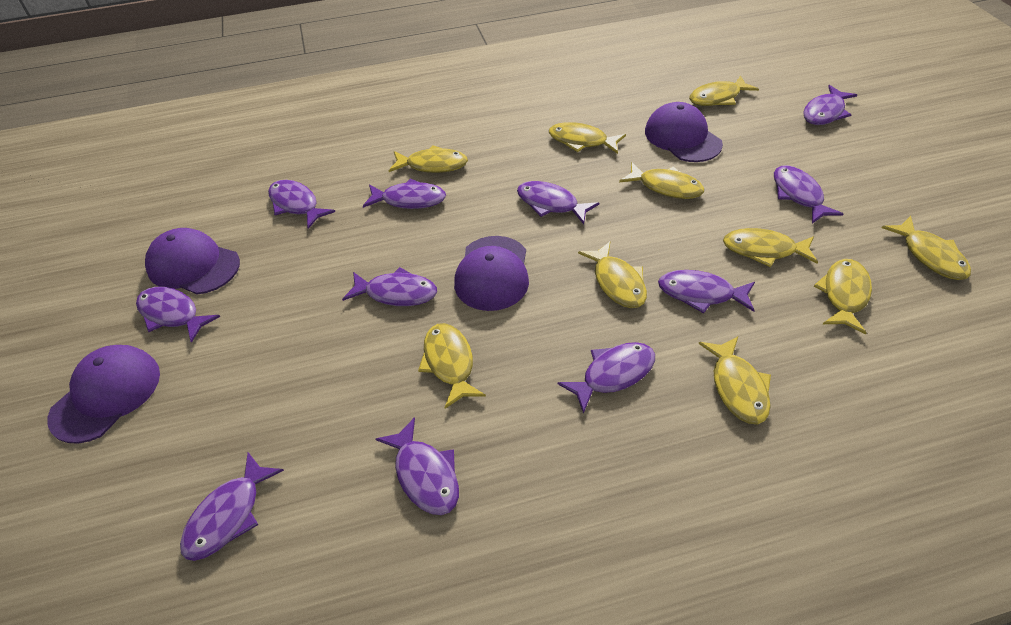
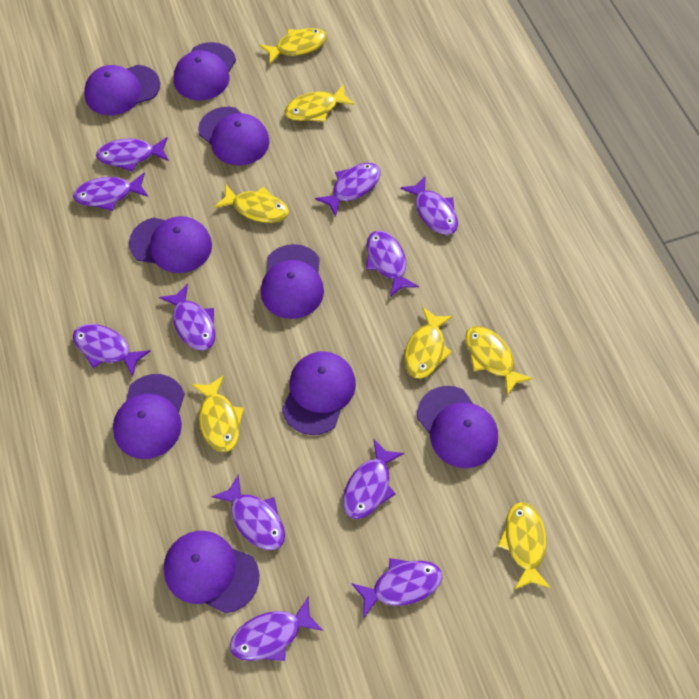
purple cap: [48,345,160,444] [145,228,240,295] [454,236,529,311] [645,102,723,162] = 4 -> [84,65,160,116] [113,374,185,459] [129,216,212,273] [163,531,259,613] [173,42,236,100] [198,107,270,166] [261,244,324,319] [282,351,356,435] [417,386,498,468] = 9
yellow fish: [389,145,468,173] [418,323,486,409] [549,122,626,154] [578,241,647,308] [619,162,704,199] [689,75,759,106] [699,337,771,424] [723,228,818,267] [814,259,872,334] [882,216,971,280] = 10 -> [192,375,244,452] [214,185,289,223] [260,28,327,64] [284,84,355,122] [405,307,453,379] [465,326,533,396] [498,502,551,590] = 7

